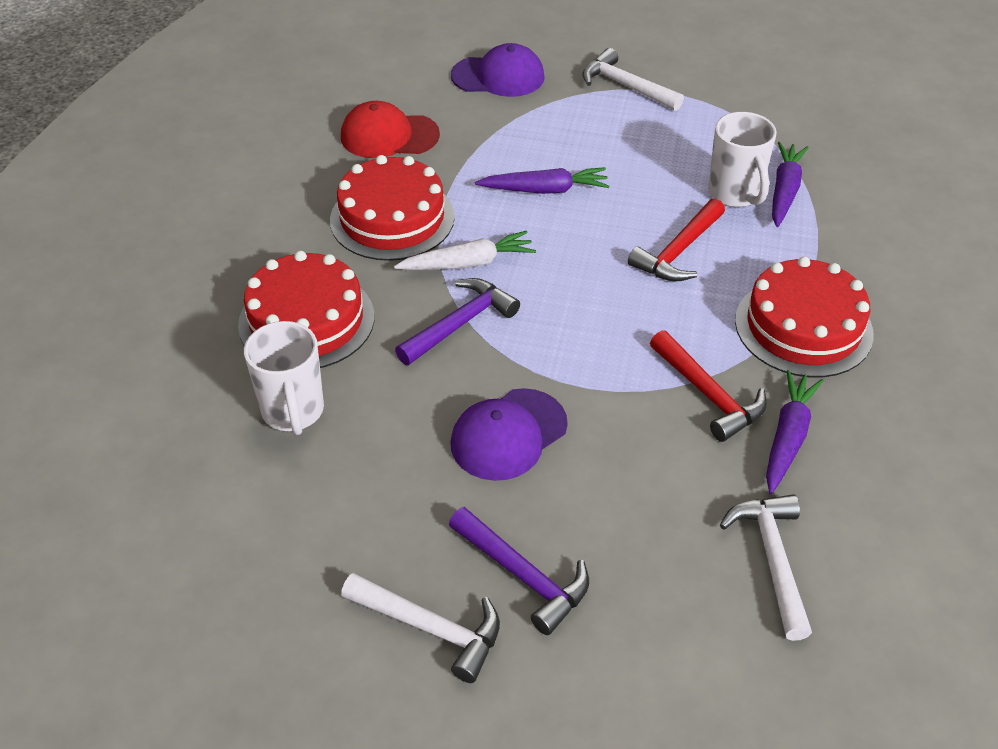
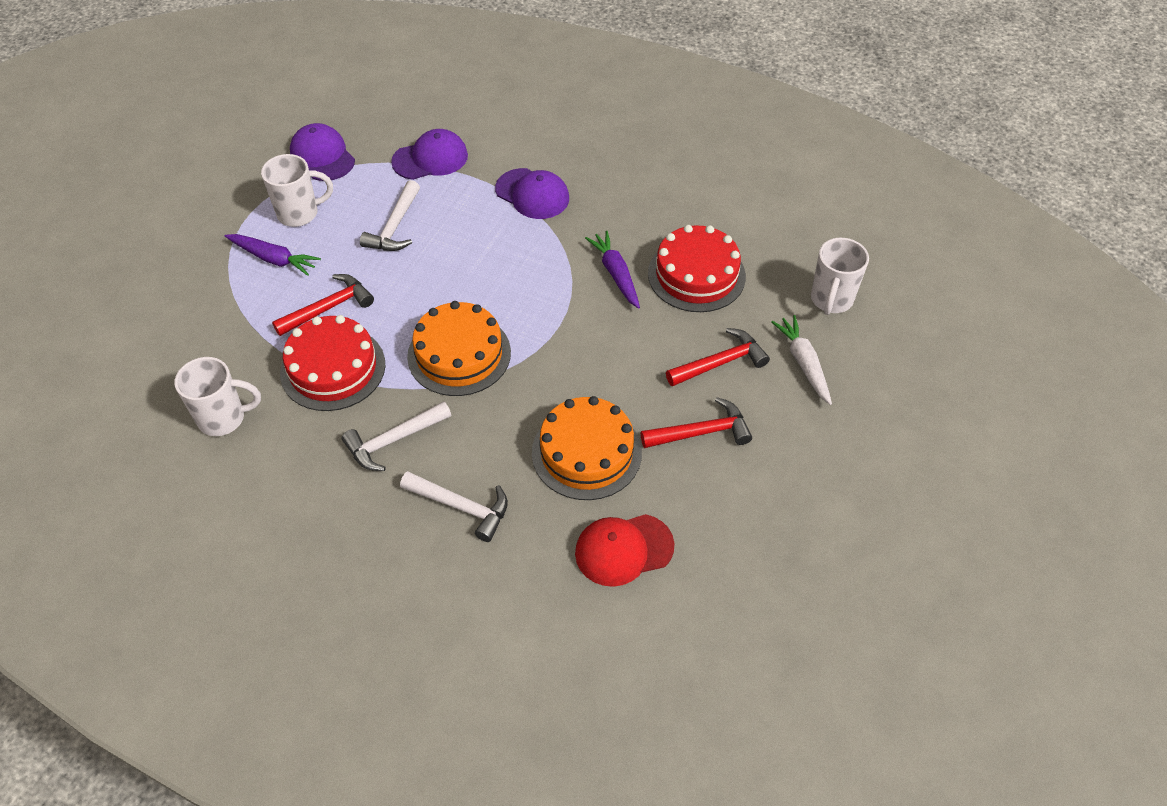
orange cake: none = 0 -> [407,301,511,396] [532,396,642,500] = 2
purple cap: [450,388,568,481] [451,43,545,97] = 2 -> [290,123,355,181] [391,129,468,180] [495,168,569,219] = 3
purple carrot: [475,167,609,194] [766,370,824,494] [772,142,809,227] = 3 -> [225,234,321,276] [585,231,640,309] = 2
purple hammer: [395,278,520,365] [449,507,589,635] = 2 -> none = 0
red cake: [238,251,374,368] [330,155,455,261] [735,257,874,377] = 3 -> [280,315,385,411] [648,225,746,312] = 2
red hammer: [628,198,725,282] [650,330,767,442] = 2 -> [272,274,374,336] [641,397,752,448] [666,328,770,386] = 3
white mug: [244,321,324,435] [708,112,777,207] = 2 -> [175,357,261,436] [261,154,333,227] [811,238,869,315] = 3

